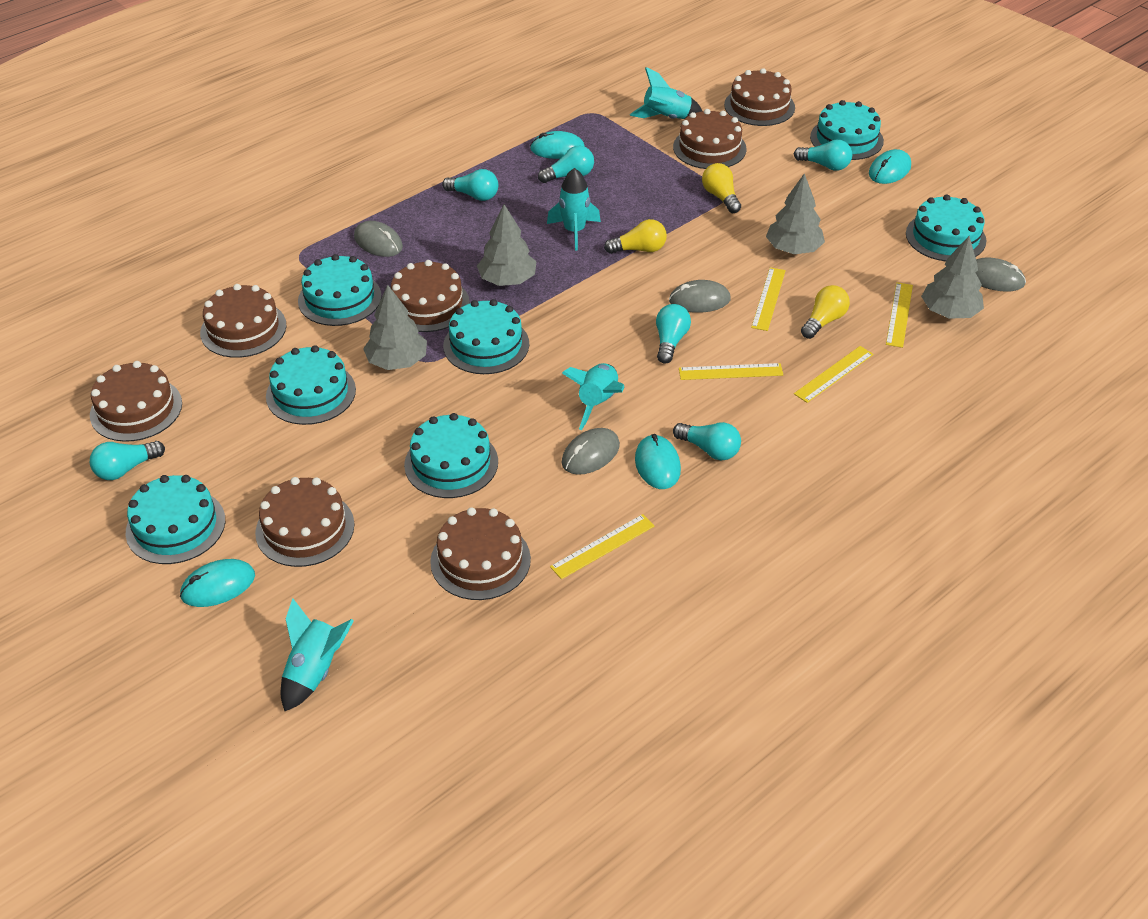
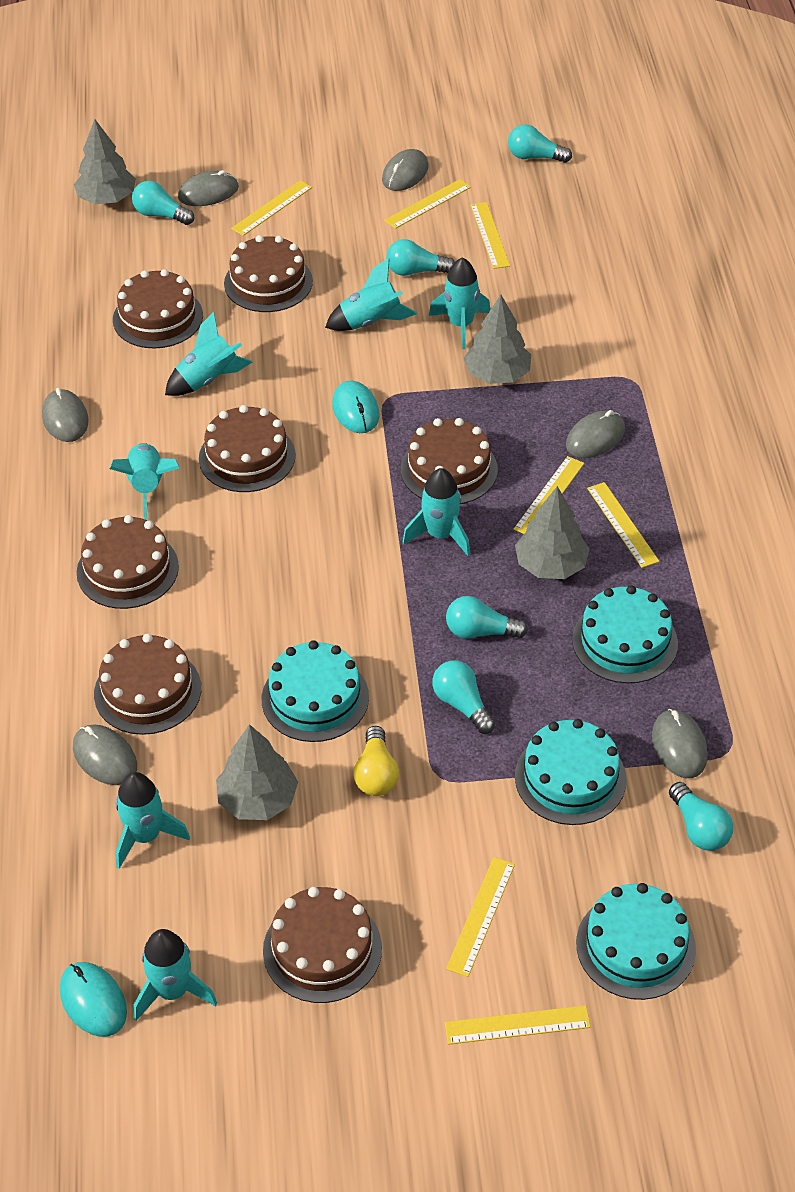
grey mouse: [354,221,403,257] [562,428,620,475] [669,280,731,313] [975,257,1026,292] = 4 -> [42,388,89,442] [73,724,137,785] [178,170,239,206] [382,149,429,191] [566,410,625,458] [652,709,708,778] = 6
turquoise cake: [125,475,225,564] [266,345,356,425] [298,254,382,326] [404,413,498,498] [443,299,529,374] [810,100,884,160] [906,195,987,262] = 7 -> [262,640,369,742] [515,719,627,825] [572,585,678,683] [576,883,696,1000] = 4
turquoise mouse: [180,559,255,607] [530,131,585,159] [635,434,681,489] [869,149,911,184] = 4 -> [60,962,127,1037] [332,381,380,433] = 2
turquoise rocket: [281,598,354,711] [547,168,601,251] [562,363,624,430] [630,67,702,119] = 4 -> [110,443,180,520] [115,772,190,869] [133,929,217,1021] [165,312,252,396] [325,258,417,331] [403,468,470,556] [429,257,490,349] = 7
yellow light bulb: [604,219,667,254] [702,163,741,213] [801,285,850,339] = 3 -> [353,726,399,796] = 1
yellow ruler: [550,514,655,579] [679,363,783,380] [751,267,786,331] [794,346,874,403] [886,282,913,348] = 5 -> [231,180,312,236] [384,179,471,229] [445,1005,591,1045] [446,857,515,977] [470,202,510,269] [514,456,584,534] [587,482,659,568] = 7

